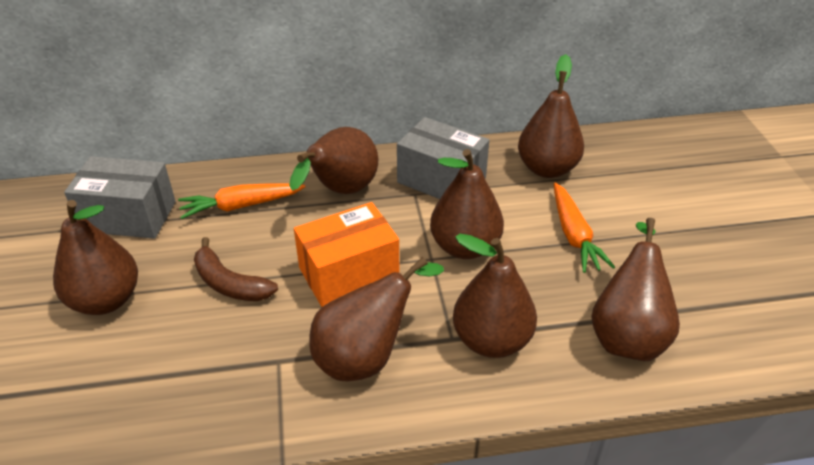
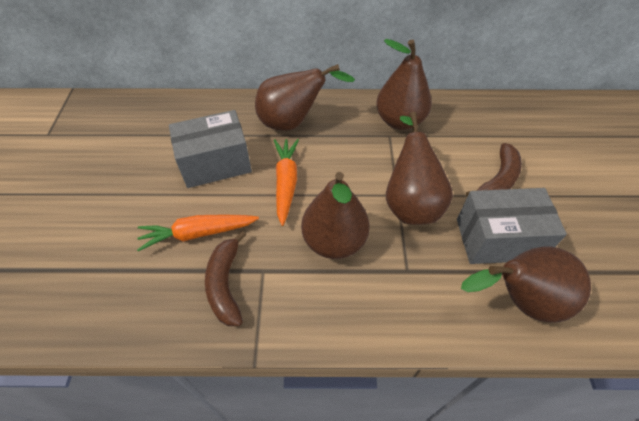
brown banana: [194,237,278,301] = 1 -> [205,231,246,326] [466,143,522,197] = 2
brown pear: [53,200,138,315] [289,127,378,194] [310,257,444,381] [430,149,504,259] [453,234,537,358] [518,54,584,178] [591,218,680,361] = 7 -> [255,64,355,131] [301,172,370,259] [376,39,432,130] [386,112,453,225] [461,246,591,323] = 5
orange box: [294,202,399,307] = 1 -> none = 0

